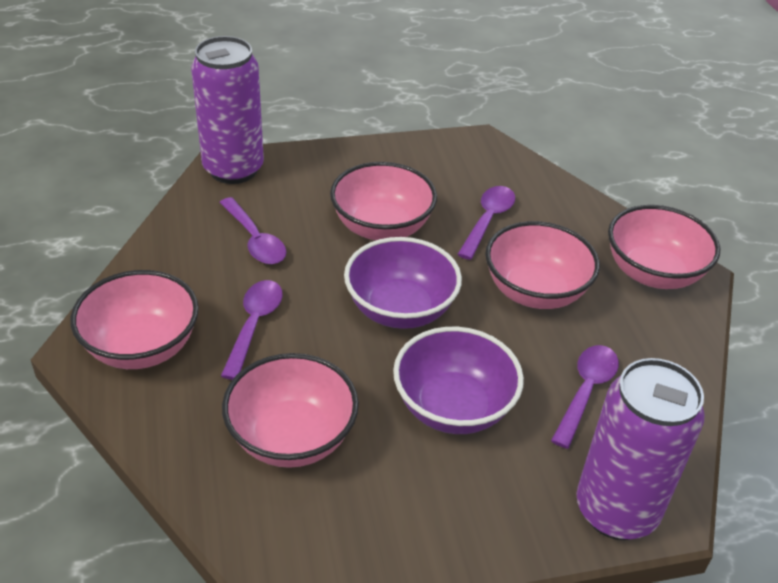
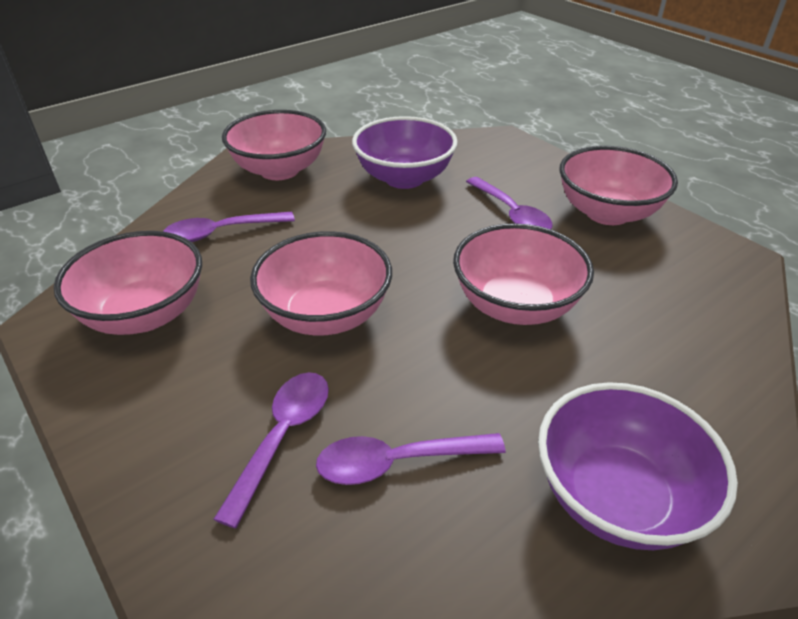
purple can: [191,36,264,184] [576,358,705,540] = 2 -> none = 0

